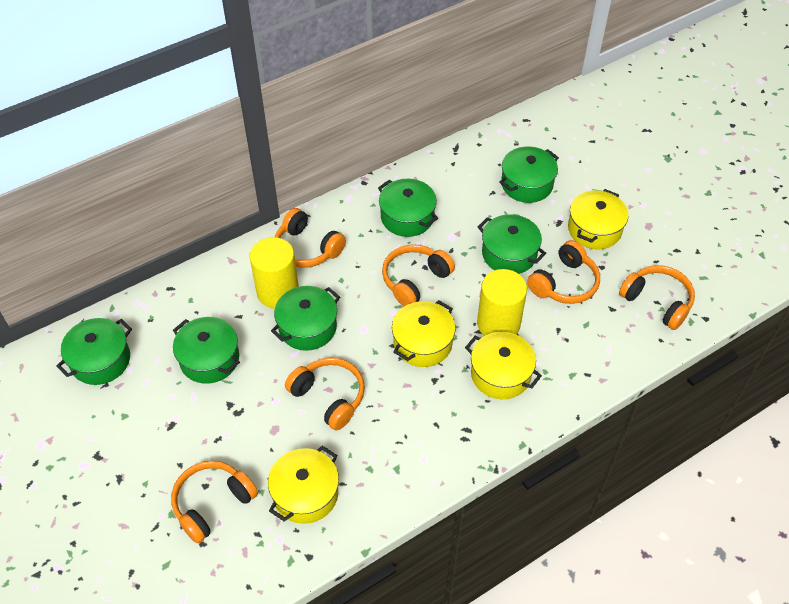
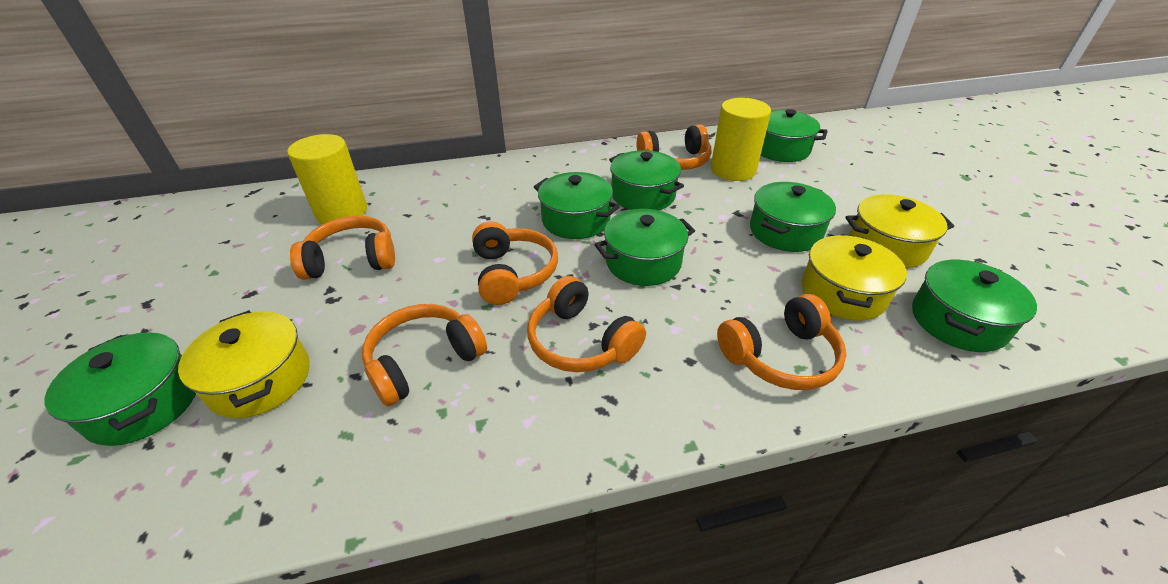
green pot: [56,318,132,385] [173,317,240,384] [271,286,340,351] [378,179,438,237] [478,214,546,274] [499,147,559,203] = 6 -> [44,332,196,446] [534,172,620,239] [594,209,695,286] [609,150,684,210] [750,182,836,252] [761,109,828,162] [912,260,1037,352] = 7
yellow pot: [268,446,339,524] [392,300,456,367] [465,332,542,399] [568,189,629,249] = 4 -> [178,310,310,418] [802,234,907,321] [845,194,954,268] = 3

